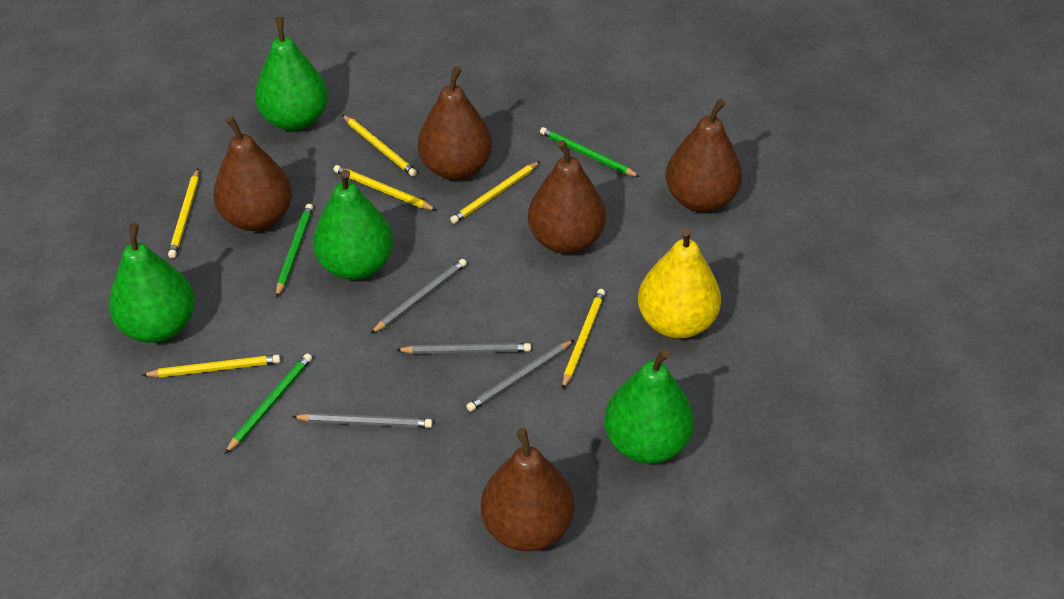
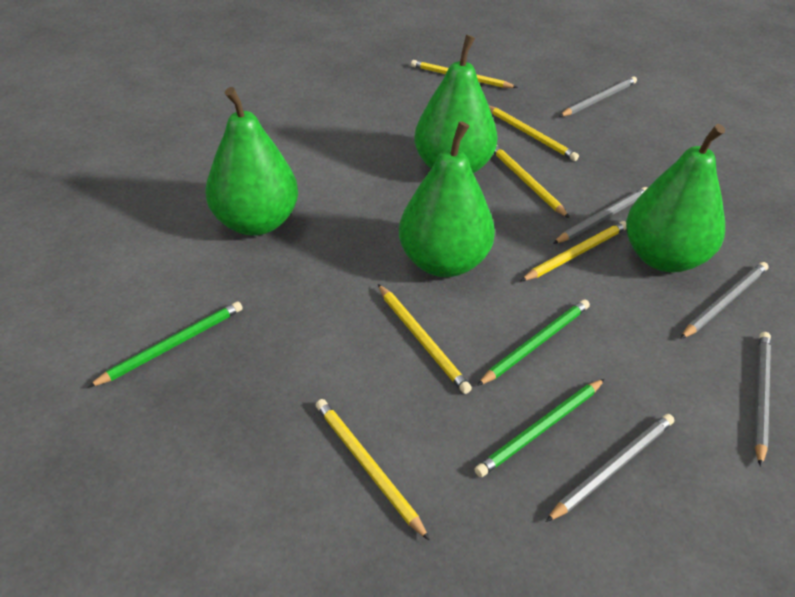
brown pear: [213,116,292,231] [418,66,492,180] [481,428,574,551] [528,140,606,254] [666,99,742,212] = 5 -> none = 0
grey pencil: [292,413,433,428] [370,259,467,334] [397,343,531,354] [466,340,574,412] = 4 -> [546,414,674,522] [553,187,647,244] [559,76,637,117] [680,262,768,339] [754,332,771,467] = 5
yellow pear: [638,228,721,338] = 1 -> none = 0

